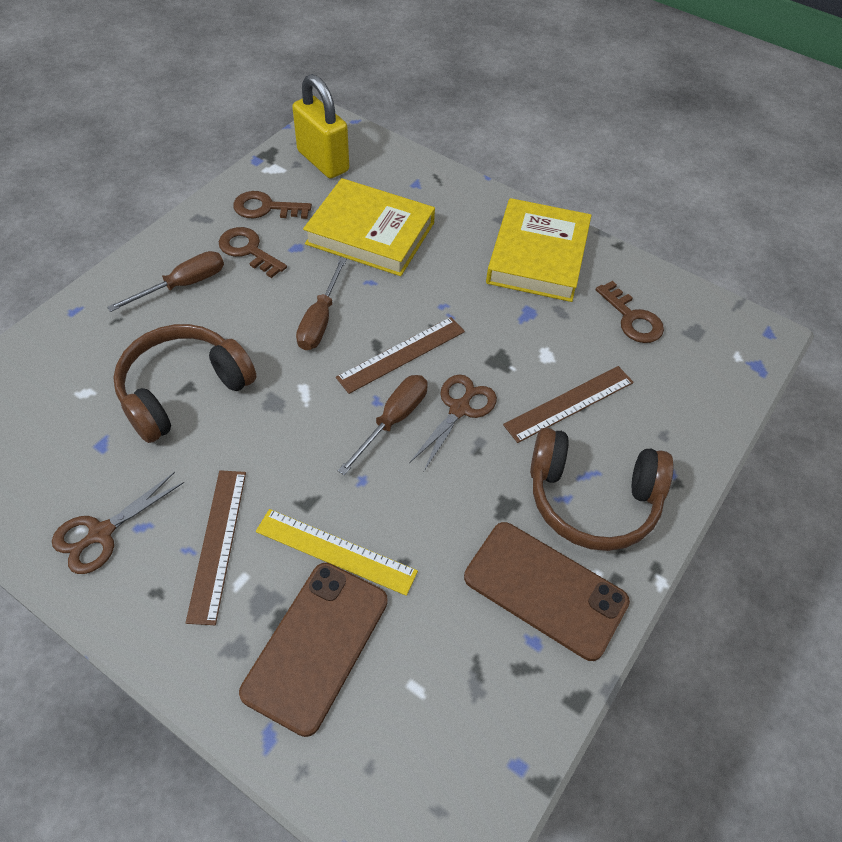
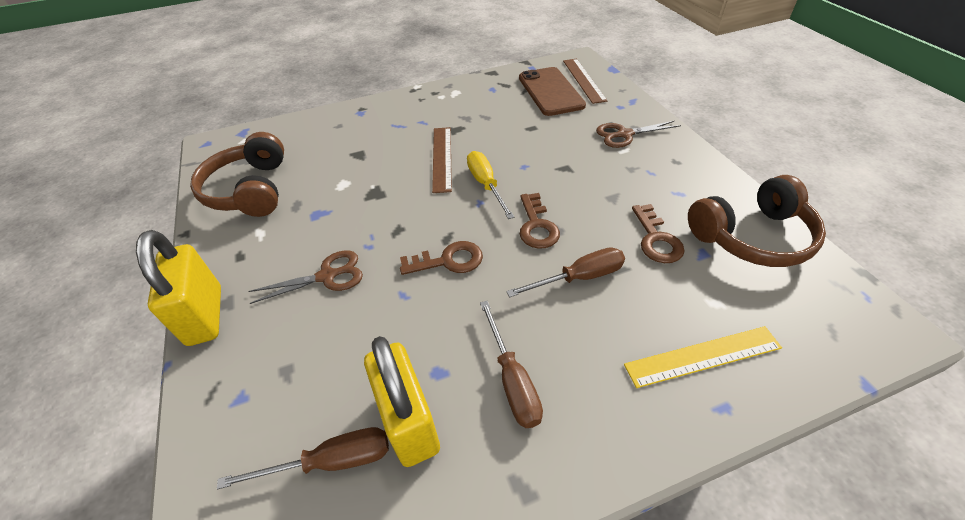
brown phone: [239,563,388,737] [464,522,630,661] = 2 -> [519,67,586,116] = 1
brown ruler: [186,470,246,625] [336,317,465,394] [503,366,634,443] = 3 -> [432,127,452,193] [563,59,608,104] = 2
yellow book: [303,178,435,276] [486,198,592,302] = 2 -> none = 0
yellow padlock: [292,74,349,179] = 1 -> [136,230,221,346] [364,336,440,467] = 2
yellow screwdriver: none = 0 -> [467,151,514,219] = 1

